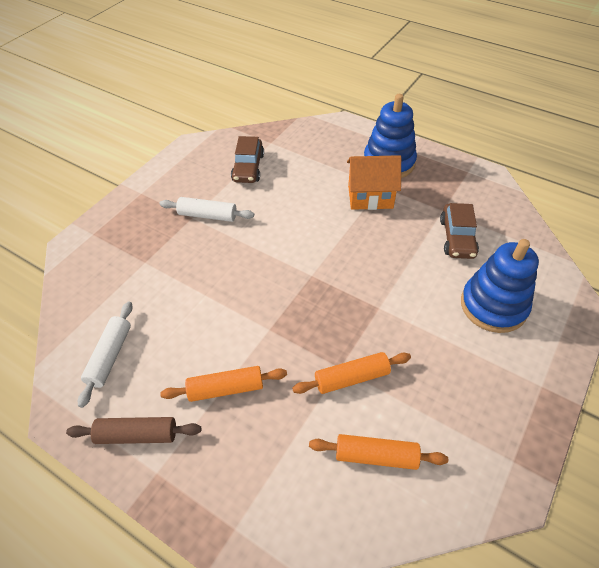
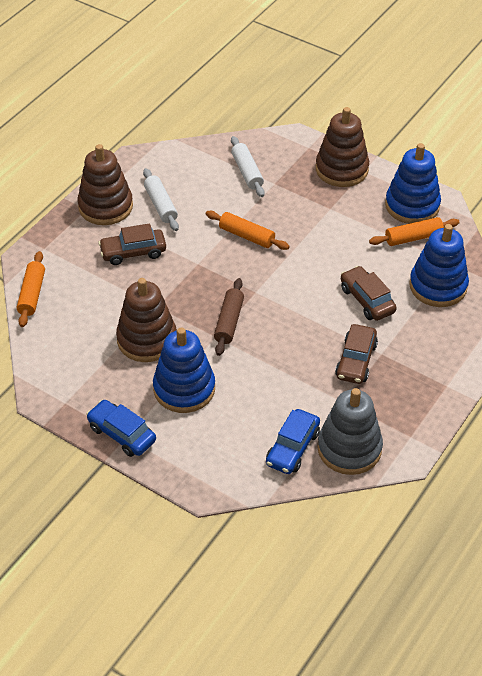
blue car: none = 0 -> [86,400,156,457] [266,409,320,474] = 2
blue stacking toy: [364,94,417,178] [461,239,539,333] = 2 -> [153,328,215,413] [385,143,441,224] [409,224,469,307] = 3
brown car: [231,136,264,183] [440,203,479,259] = 2 -> [98,223,166,265] [335,324,378,384] [341,266,397,321] = 3
brown stacking toy: none = 0 -> [77,144,133,225] [116,278,177,362] [316,107,369,187] = 3
grey stacking toy: none = 0 -> [317,388,383,475] = 1
orange house: [347,155,401,210] = 1 -> none = 0

